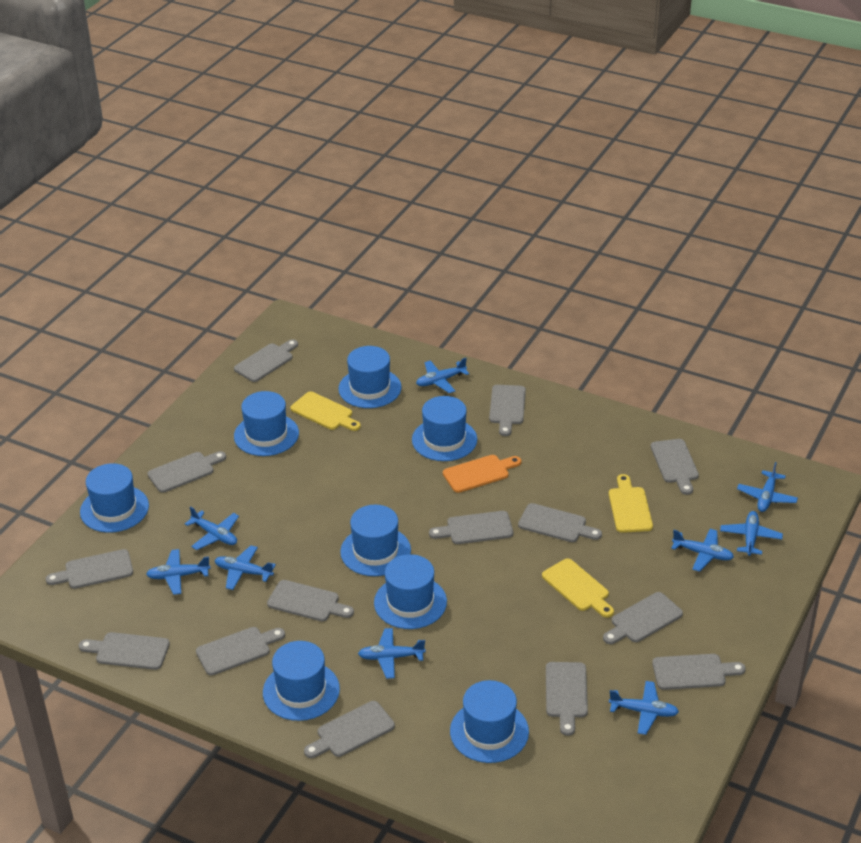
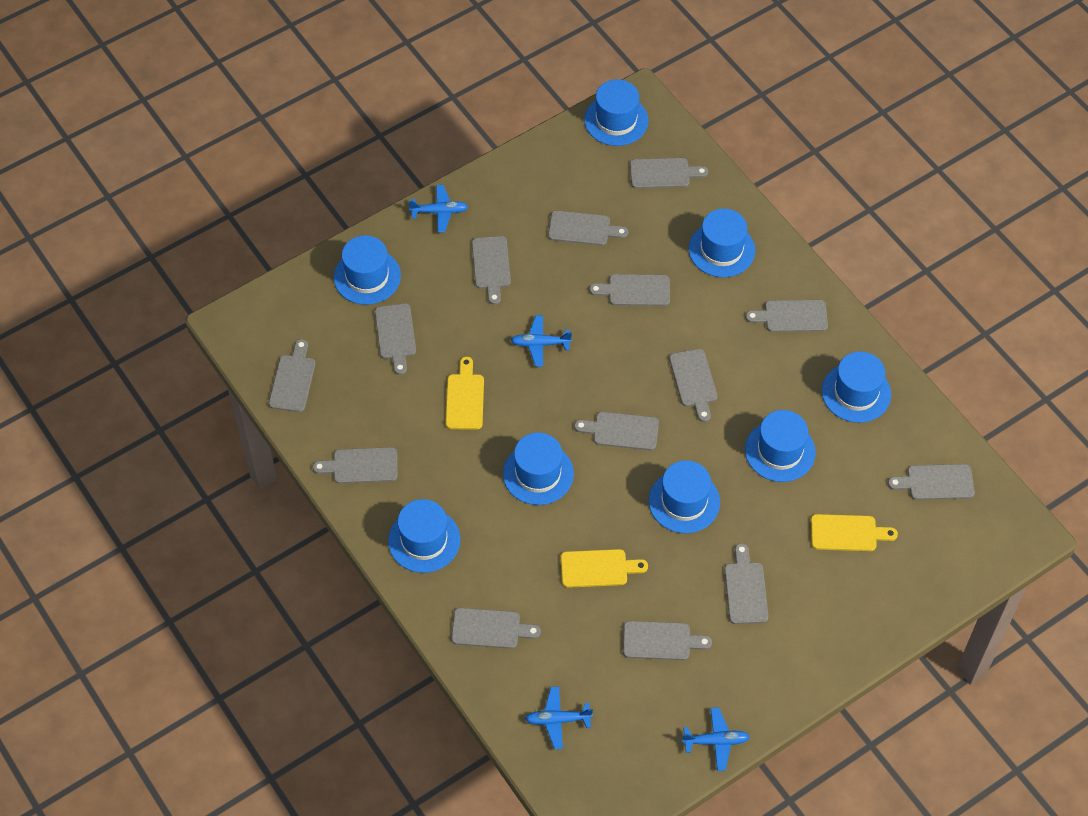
blue plane: [146,549,211,595] [185,506,239,550] [214,545,276,590] [358,628,426,679] [416,358,469,393] [609,681,679,735] [671,529,734,572] [720,511,783,556] [737,462,798,512] = 9 -> [408,185,468,233] [511,315,572,367] [525,686,593,749] [682,707,750,771] = 4
orange cutting board: [443,455,521,493] = 1 -> none = 0

